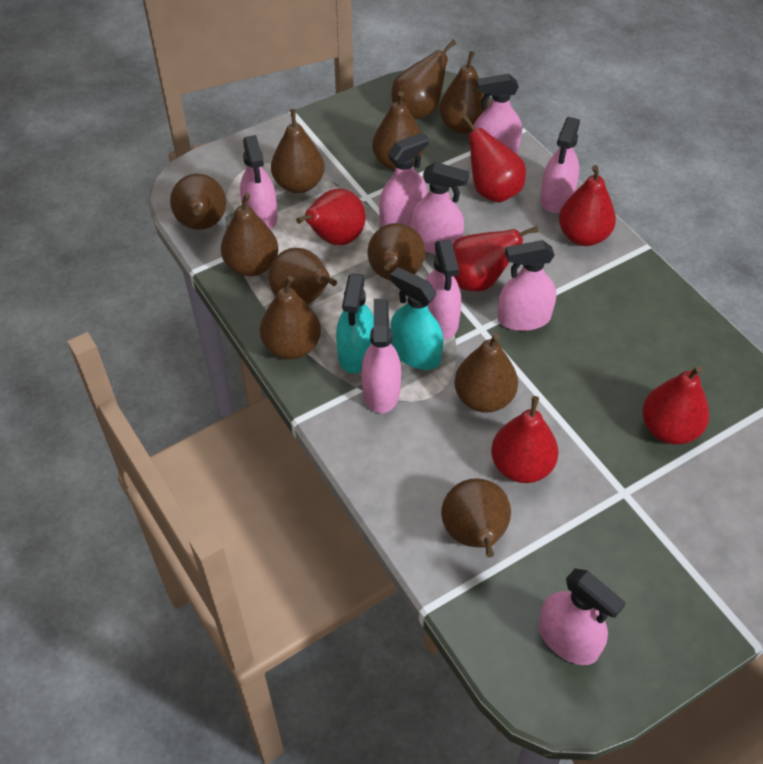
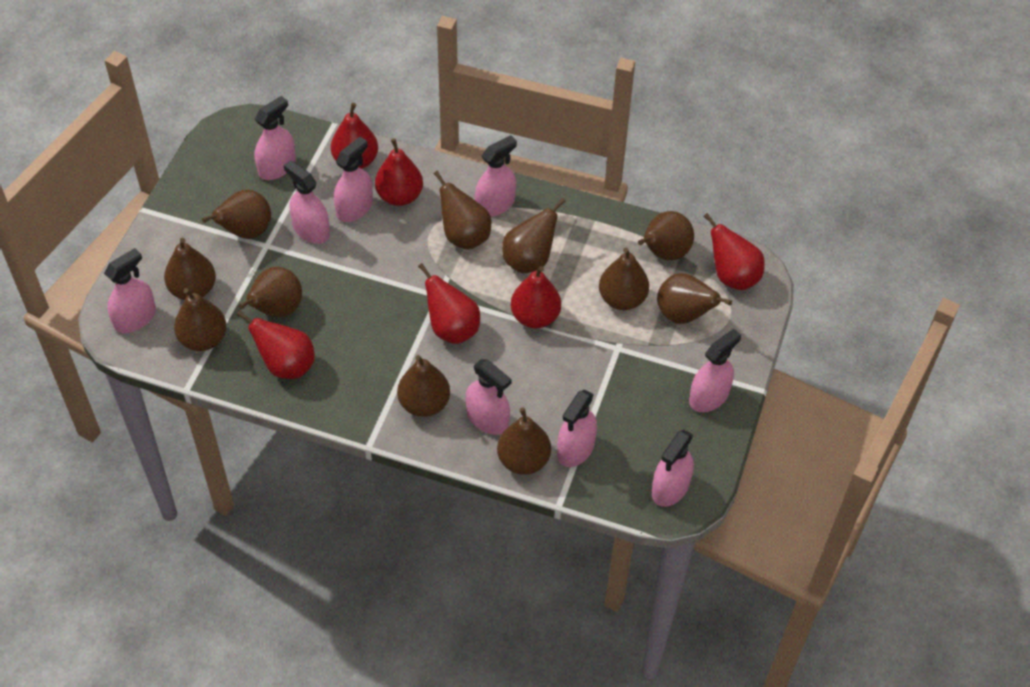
turquoise spray bottle: [336,274,374,373] [390,267,444,370] = 2 -> none = 0

